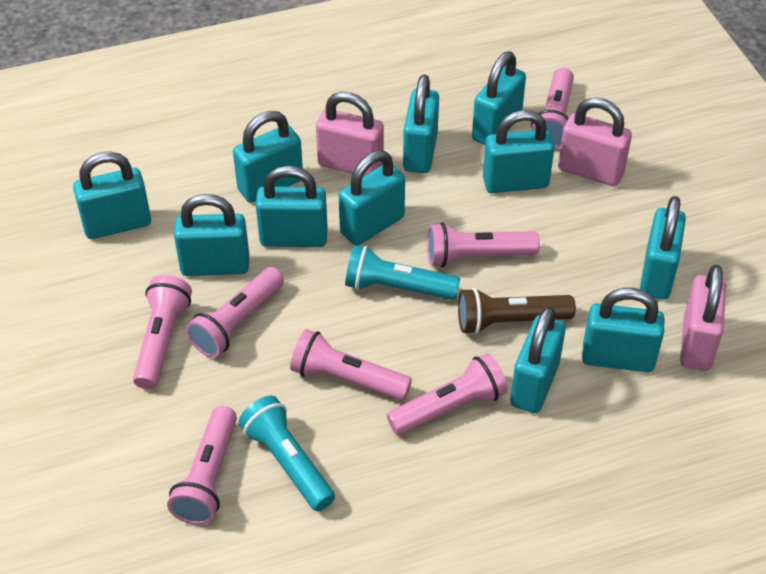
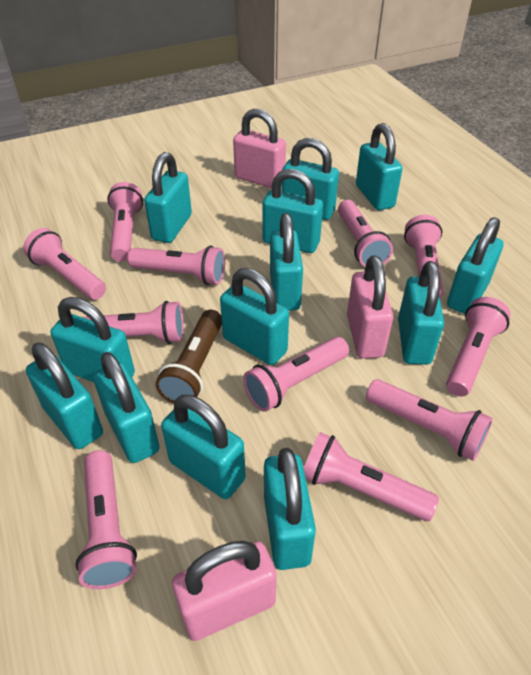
pink flashlight: [133,275,192,389] [167,406,237,525] [186,267,284,358] [290,329,412,400] [387,353,508,435] [427,222,540,267] [531,68,574,149] = 7 -> [23,228,106,300] [75,450,137,589] [83,301,184,344] [107,182,143,261] [127,246,225,285] [243,337,349,412] [304,432,439,521] [338,200,393,267] [366,379,493,461] [404,215,444,298] [446,297,511,397] = 11
turquoise flashlight: [238,396,335,511] [345,245,460,300] = 2 -> none = 0
turquoise padlock: [73,152,151,239] [174,194,249,276] [233,111,303,203] [256,166,328,247] [339,151,405,246] [403,75,439,173] [472,51,526,145] [483,110,555,193] [510,306,566,413] [582,288,664,372] [640,196,686,300] = 11 -> [26,342,103,449] [51,297,135,382] [93,352,160,463] [144,152,192,243] [161,394,246,499] [220,268,289,365] [262,169,323,253] [264,448,316,570] [270,213,303,311] [282,138,339,220] [356,123,402,210] [398,261,444,365] [447,217,504,314] = 13

